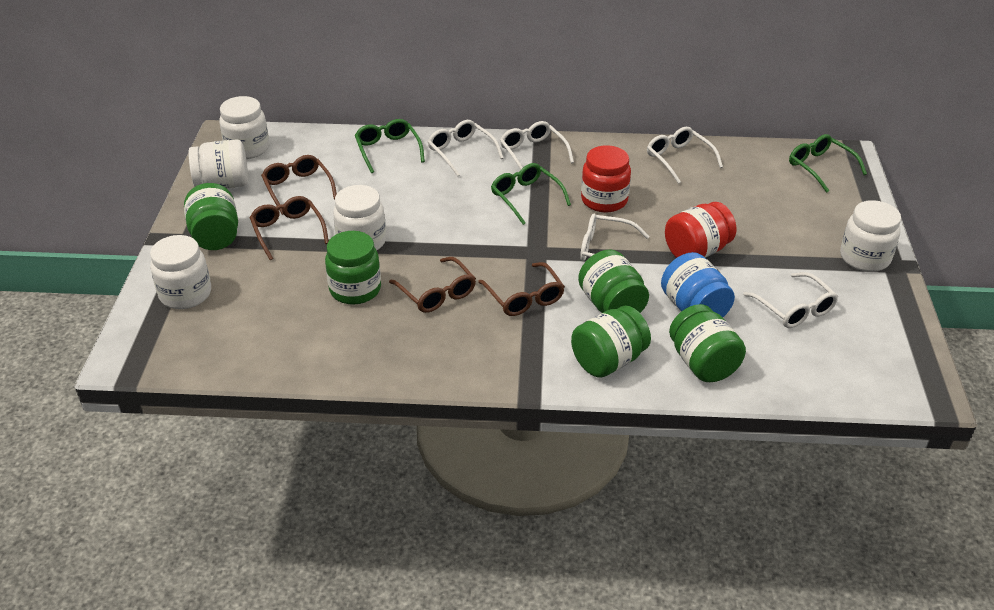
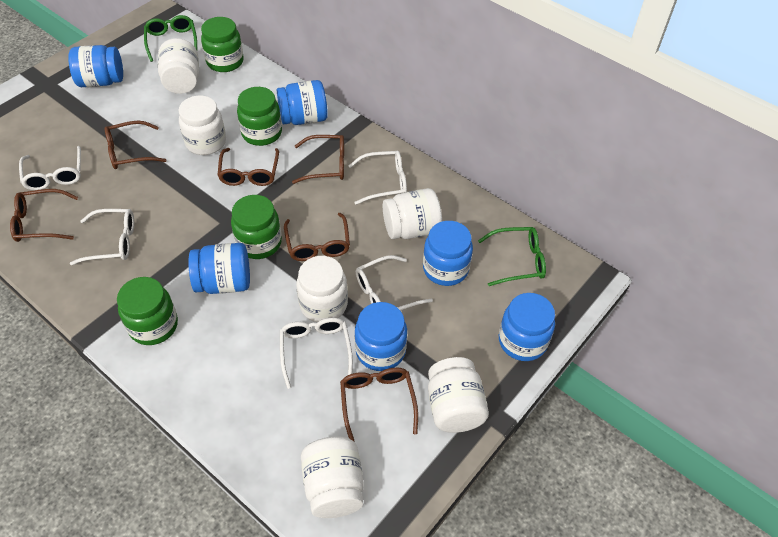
blue jar: [661,252,735,317] = 1 -> [68,45,123,87] [188,243,250,294] [277,80,328,125] [354,302,407,371] [423,221,473,286] [499,293,555,361] = 6
brown glasses: [249,196,329,260] [261,155,337,215] [389,257,476,313] [478,262,565,316] = 4 -> [10,189,78,242] [105,121,166,169] [217,148,279,186] [284,213,350,261] [292,135,344,184] [340,367,418,442] = 6
green glasses: [355,119,425,173] [491,163,571,225] [789,134,867,193] = 3 -> [144,15,197,62] [478,227,546,286] = 2
green jar: [184,183,238,250] [325,231,381,305] [571,306,651,378] [578,249,649,313] [669,304,746,382] = 5 -> [117,277,178,345] [201,17,244,72] [231,195,282,259] [237,87,282,146] = 4
red jar: [581,145,631,213] [665,202,736,258] = 2 -> none = 0
white jar: [150,235,211,309] [189,139,248,188] [219,96,269,159] [333,185,386,250] [840,200,901,272] = 5 -> [158,38,199,94] [178,96,226,155] [296,256,348,322] [301,436,364,518] [383,188,442,239] [428,357,489,433] = 6

